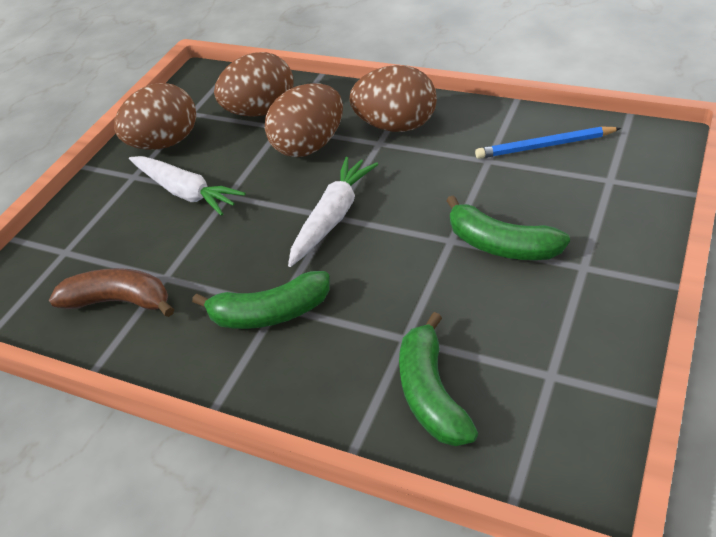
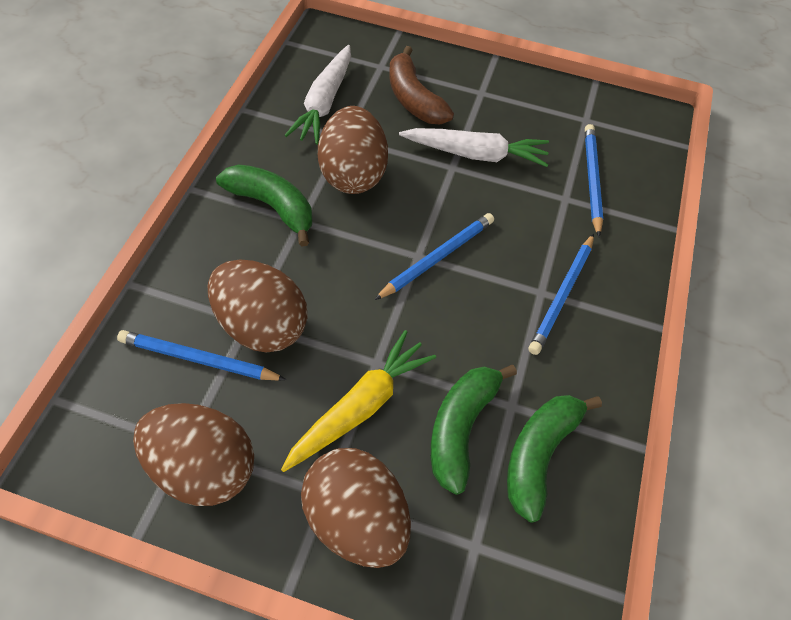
blue pencil: [475,127,621,159] = 1 -> [117,330,287,381] [374,213,494,300] [529,234,594,355] [585,124,603,237] = 4
yellow carrot: none = 0 -> [281,330,436,472] = 1

